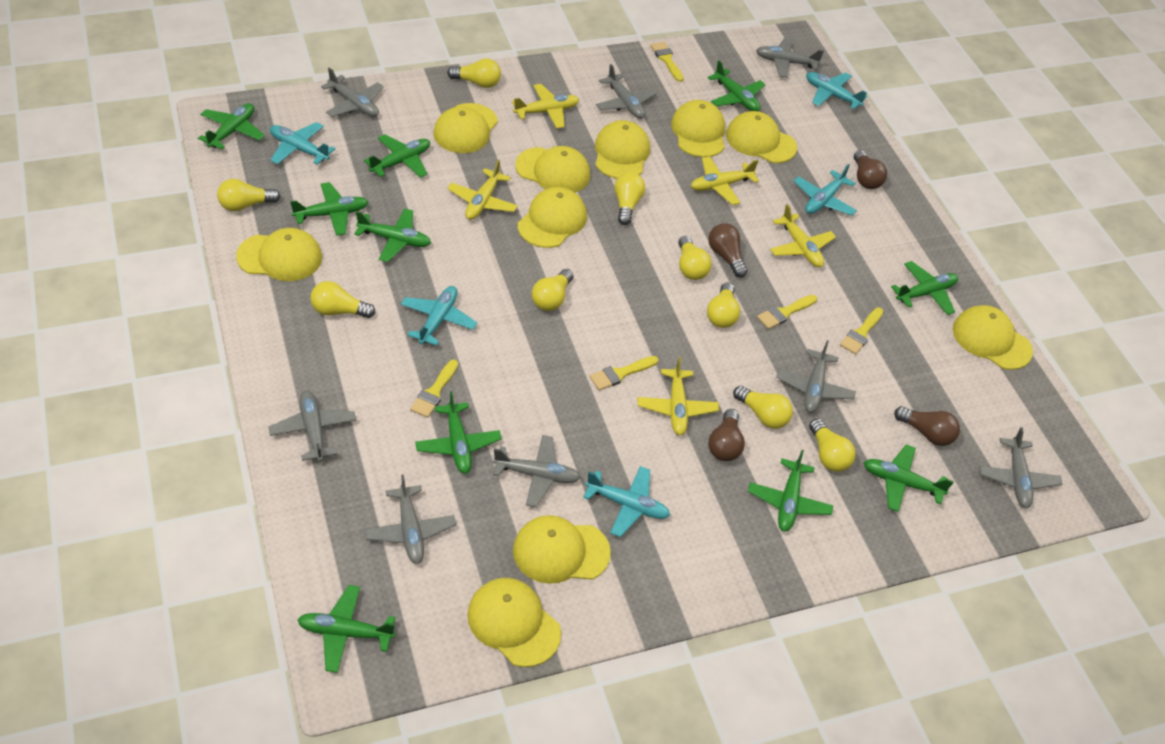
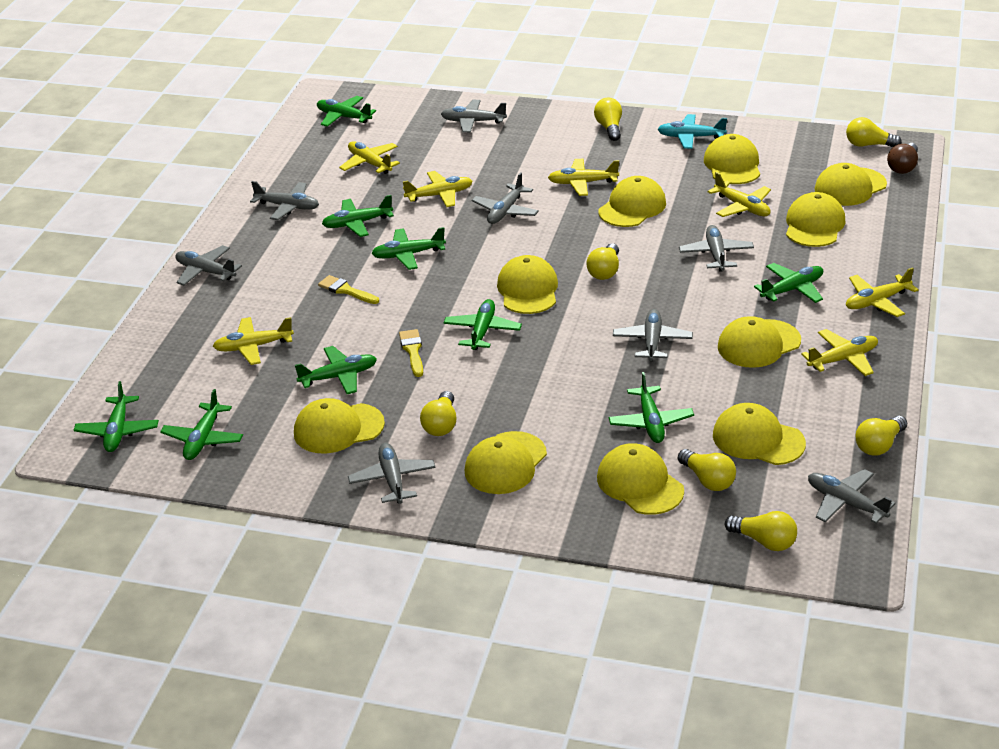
brown light bulb: [708,223,747,278] [708,409,745,461] [854,150,887,189] [894,406,960,446] = 4 -> [887,143,918,174] = 1
green plane: [198,103,265,149] [290,182,368,236] [298,585,396,673] [354,208,431,262] [364,134,430,178] [415,391,502,474] [708,60,765,111] [748,450,833,532] [863,444,954,512] [891,261,958,315] = 10 -> [74,381,159,452] [160,389,243,460] [295,346,377,394] [317,96,376,127] [322,195,394,237] [371,227,446,270] [443,299,522,350] [609,372,694,443] [754,263,823,303] = 9
turquoise plane: [270,122,335,165] [401,286,477,346] [583,466,670,537] [794,164,857,215] [806,72,867,109] = 5 -> [658,114,727,149] = 1
yellow brush: [410,360,458,418] [590,356,658,391] [650,42,684,82] [757,295,817,329] [840,307,883,354] = 5 -> [318,275,379,304] [399,329,423,377] = 2
yellow light bulb: [217,179,280,211] [310,281,376,318] [447,58,501,88] [532,269,573,311] [614,172,645,225] [678,236,712,280] [707,283,740,328] [733,386,793,429] [809,419,856,472] = 9 -> [420,391,457,436] [586,243,619,280] [594,98,622,141] [678,449,736,491] [725,511,797,551] [846,117,902,147] [855,416,907,456] = 7
yellow plane: [447,160,518,220] [512,84,579,129] [638,357,719,435] [691,156,759,205] [770,204,836,267] = 5 -> [213,317,294,365] [339,141,400,174] [403,171,473,207] [548,159,619,196] [708,172,771,217] [801,329,878,376] [846,267,919,317] = 7

